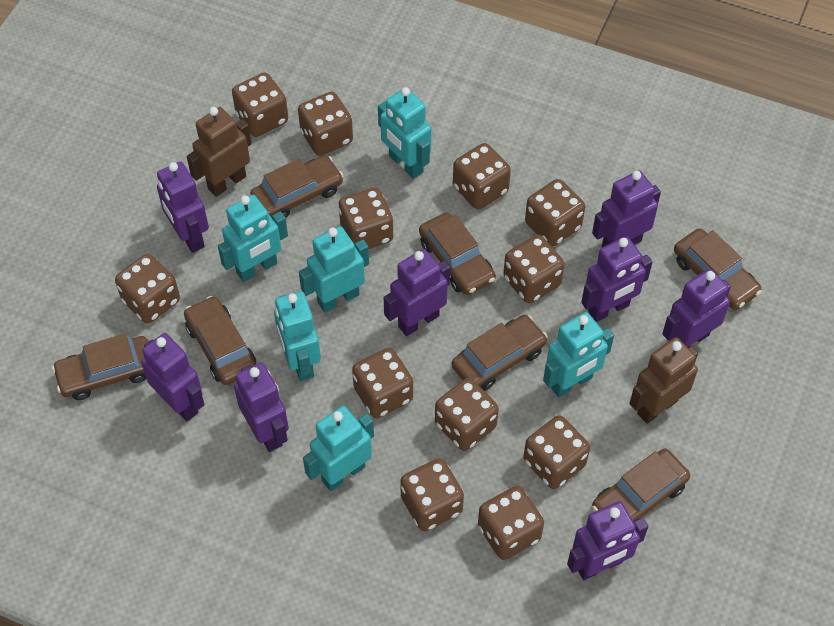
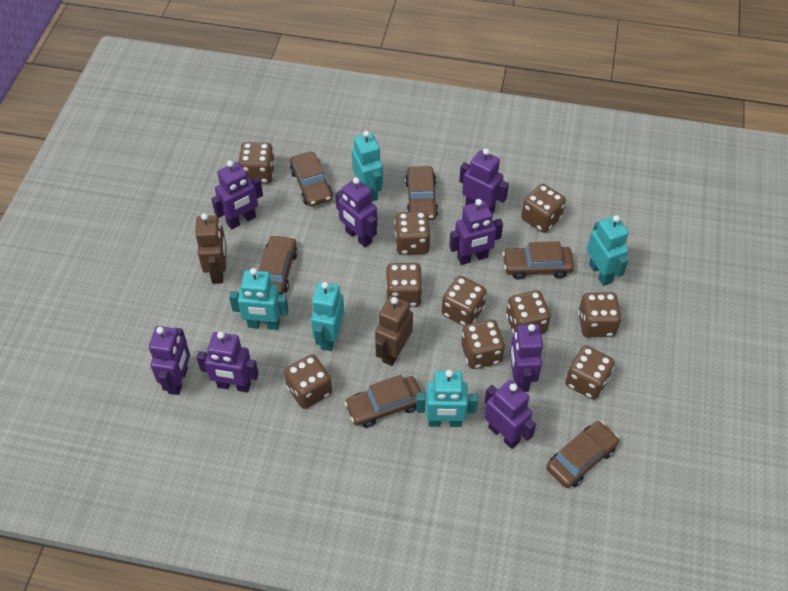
brown car: [52,333,148,400] [184,296,256,385] [250,155,343,218] [419,212,496,295] [452,315,548,391] [592,448,690,522] [674,228,762,310] = 7 -> [259,235,298,295] [290,152,333,206] [344,375,422,428] [405,166,438,220] [503,241,574,280] [546,421,619,488] = 6
brown dice: [115,254,180,324] [232,73,288,137] [298,92,353,156] [339,188,393,249] [352,348,413,418] [400,458,464,531] [435,378,499,451] [453,143,511,210] [478,486,544,560] [503,235,565,303] [523,415,590,489] [525,179,585,247] = 12 -> [238,142,275,184] [284,354,332,409] [386,263,422,307] [395,211,431,255] [442,276,487,326] [461,320,505,369] [506,290,551,334] [521,184,566,233] [565,345,615,400] [578,292,622,338] = 10
turquoise robot: [218,195,288,282] [274,291,321,381] [299,226,369,313] [303,406,374,491] [378,87,431,179] [543,312,614,398] = 6 -> [229,268,289,330] [311,282,344,351] [352,131,383,201] [416,370,478,427] [587,215,629,286] = 5

